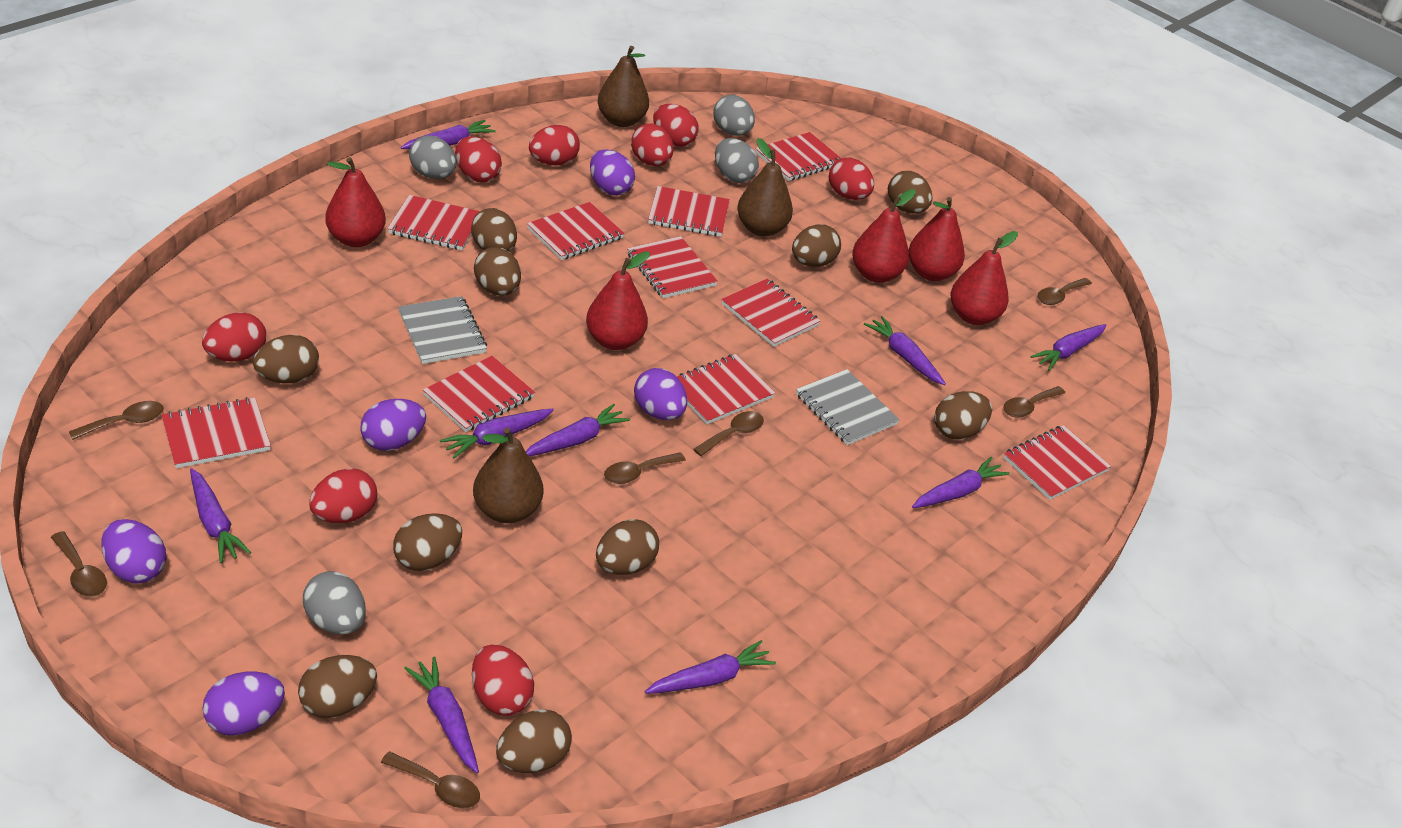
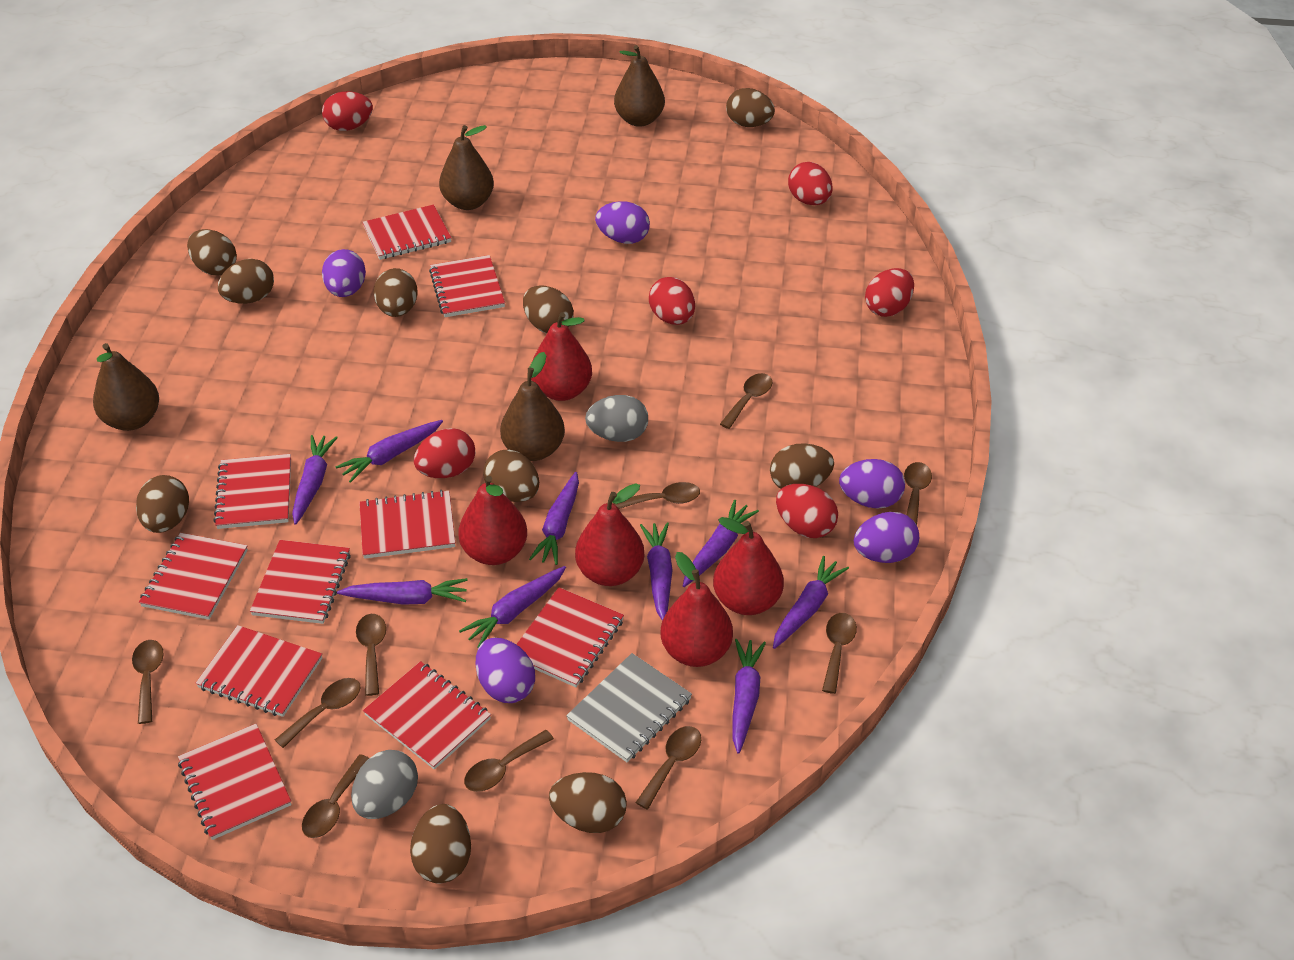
brown pear: [473,427,543,523] [598,46,649,127] [737,138,793,237] = 3 -> [93,343,159,431] [439,125,494,210] [500,352,565,461] [614,45,665,127] = 4
brown spoon: [51,531,107,597] [69,401,164,440] [381,751,480,808] [604,452,686,484] [693,411,764,456] [1003,386,1065,418] [1037,278,1092,305] = 7 -> [132,640,164,724] [275,678,360,748] [302,754,369,838] [356,614,386,696] [464,730,554,792] [612,482,700,509] [635,726,701,809] [720,373,773,429] [822,613,857,694] [904,462,932,525] = 10
grey egg: [303,571,366,635] [409,135,457,179] [713,95,755,136] [715,138,759,183] = 4 -> [351,750,418,819] [585,395,648,442] = 2
grey notebook: [398,296,487,364] [796,369,900,445] = 2 -> [566,653,692,762] = 1
red egg: [202,312,266,362] [309,468,378,523] [455,137,502,183] [472,644,534,716] [529,125,580,166] [631,124,674,166] [653,104,698,147] [829,157,874,200] = 8 -> [322,91,373,131] [414,428,475,478] [649,277,695,325] [776,484,838,538] [788,162,832,205] [865,268,914,317] = 6

